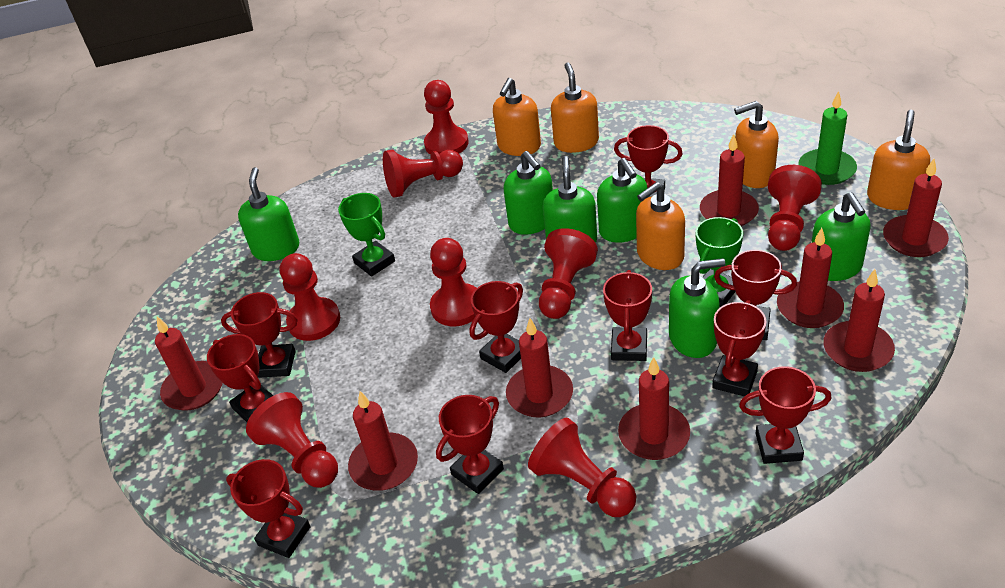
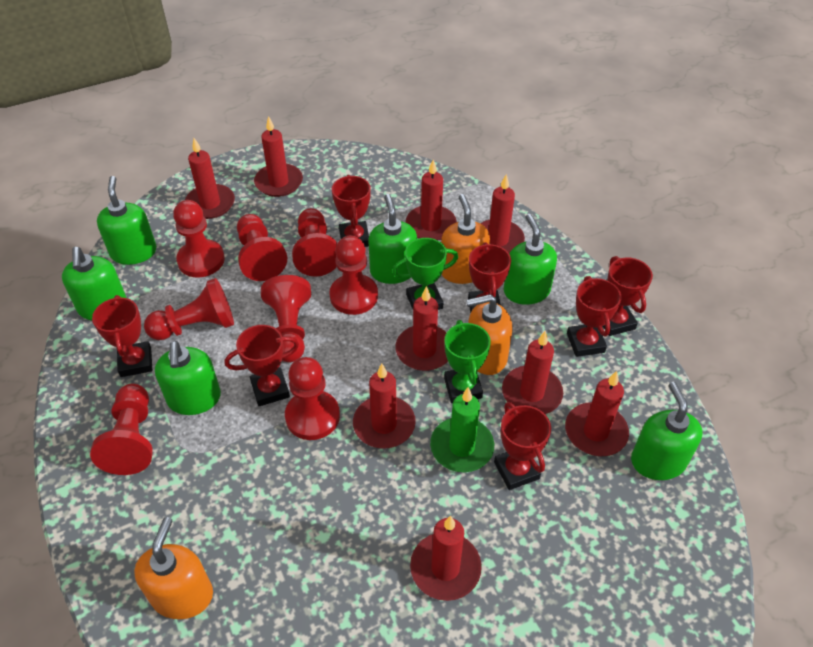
orange soap dispenser: [493,78,541,156] [551,63,599,153] [636,182,685,270] [734,101,779,188] [867,109,930,210] = 5 -> [134,517,213,619] [441,194,490,284] [466,294,512,375] = 3
red candle: [155,316,223,411] [348,391,418,491] [506,318,573,418] [618,357,690,460] [700,134,759,226] [777,228,844,328] [823,269,895,372] [883,159,949,257] = 8 -> [185,138,235,219] [254,116,303,197] [353,364,416,449] [396,286,448,371] [406,160,457,240] [410,516,482,601] [480,174,525,253] [502,331,563,414] [565,371,629,456] = 9
red trophy: [207,334,273,422] [221,292,298,378] [226,459,311,558] [436,395,504,494] [470,281,523,373] [603,270,652,361] [614,125,683,197] [712,300,767,397] [714,250,797,340] [739,366,832,464] = 10 -> [92,295,152,377] [225,325,299,406] [332,175,371,247] [468,242,511,313] [494,402,551,490] [567,276,621,357] [603,256,653,336] = 7

